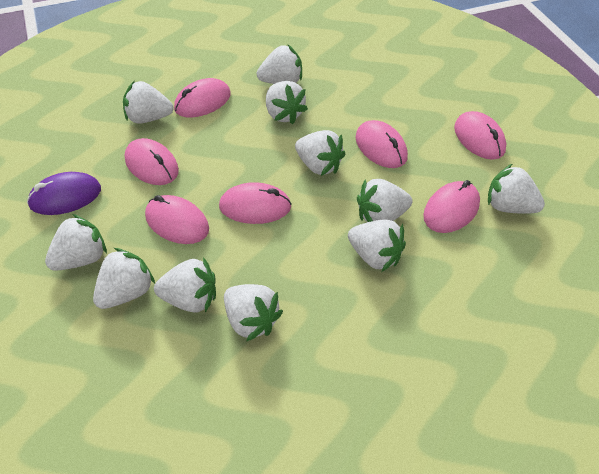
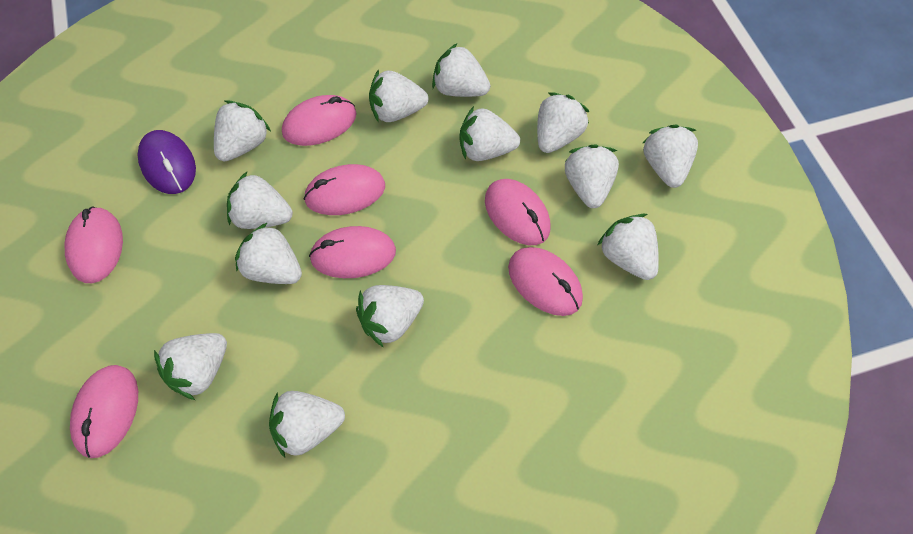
white strawberry: [45,214,107,271] [93,248,155,309] [123,81,174,124] [154,257,216,313] [224,284,283,342] [257,44,302,84] [266,81,308,124] [295,130,345,176] [348,220,406,272] [357,179,412,222] [488,164,545,214] = 11 -> [154,333,227,400] [214,100,271,161] [227,171,293,229] [235,222,302,284] [269,391,345,458] [356,285,424,348] [369,69,429,122] [432,43,490,97] [460,106,520,161] [537,92,590,153] [565,145,619,208] [598,214,659,280] [643,125,698,188] = 13

